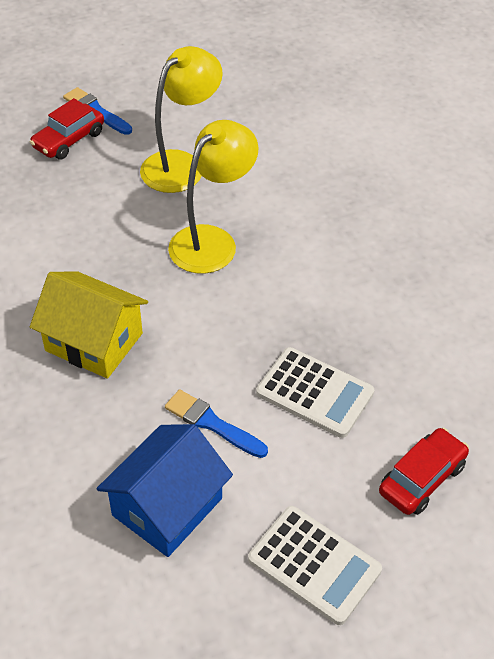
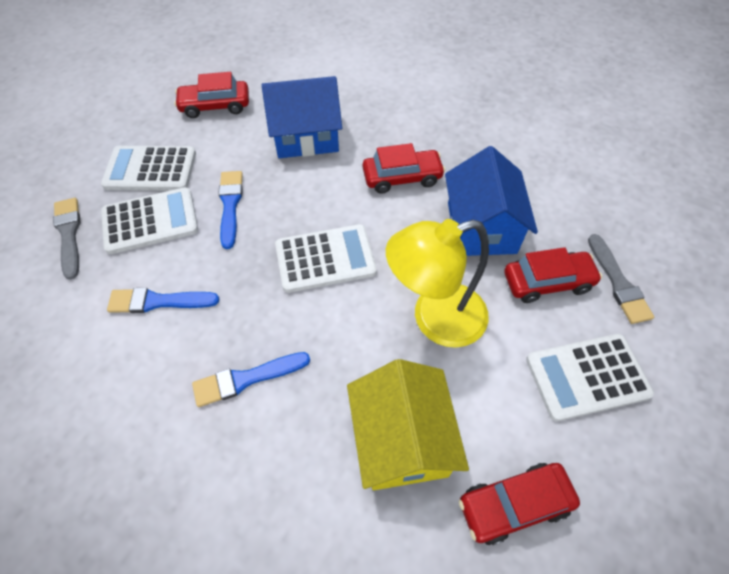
blue brush: [63,87,132,135] [165,389,268,458] = 2 -> [107,288,219,313] [192,352,310,407] [218,171,243,249] = 3
blue house: [96,424,233,557] = 1 -> [262,76,342,158] [445,146,538,256] = 2
grey brush: none = 0 -> [53,198,81,280] [588,234,654,324] = 2
red car: [30,98,104,159] [379,428,469,515] = 2 -> [174,72,249,118] [363,143,446,194] [459,463,580,545] [504,247,602,303] = 4
white calculator: [248,506,382,625] [256,347,374,438] = 2 -> [101,146,196,191] [101,187,198,254] [275,224,377,293] [526,334,654,421] = 4
yellow lamp: [140,46,223,193] [168,120,259,274] = 2 -> [386,219,489,348] = 1

